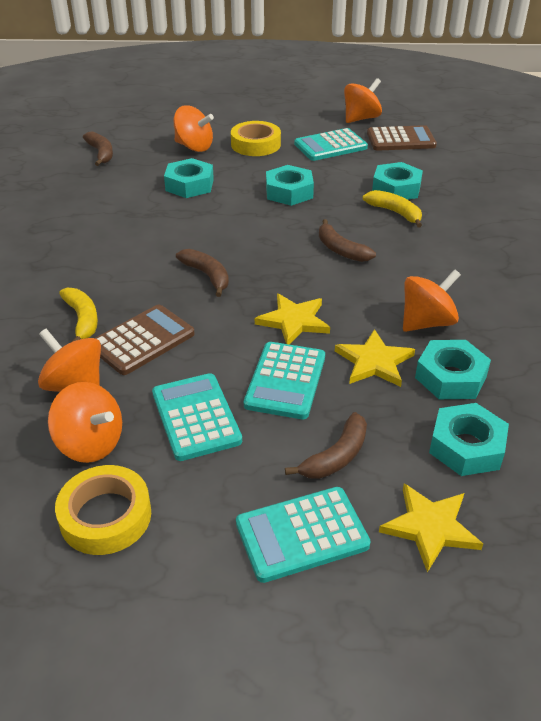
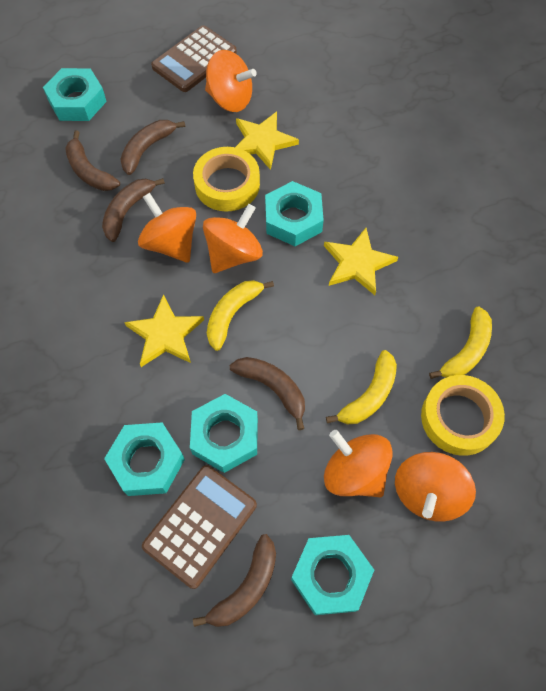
brown banana: [83,131,113,166] [176,249,229,297] [285,412,367,479] [319,219,376,262] = 4 -> [65,130,120,191] [102,178,165,242] [120,120,185,175] [193,534,276,627] [230,357,305,430] = 5
turquoise calculator: [152,373,242,461] [236,487,371,583] [244,342,325,419] [294,128,368,161] = 4 -> none = 0
yellow banana: [59,288,98,342] [363,190,422,227] = 2 -> [207,280,274,351] [326,350,397,425] [429,306,492,379] = 3

